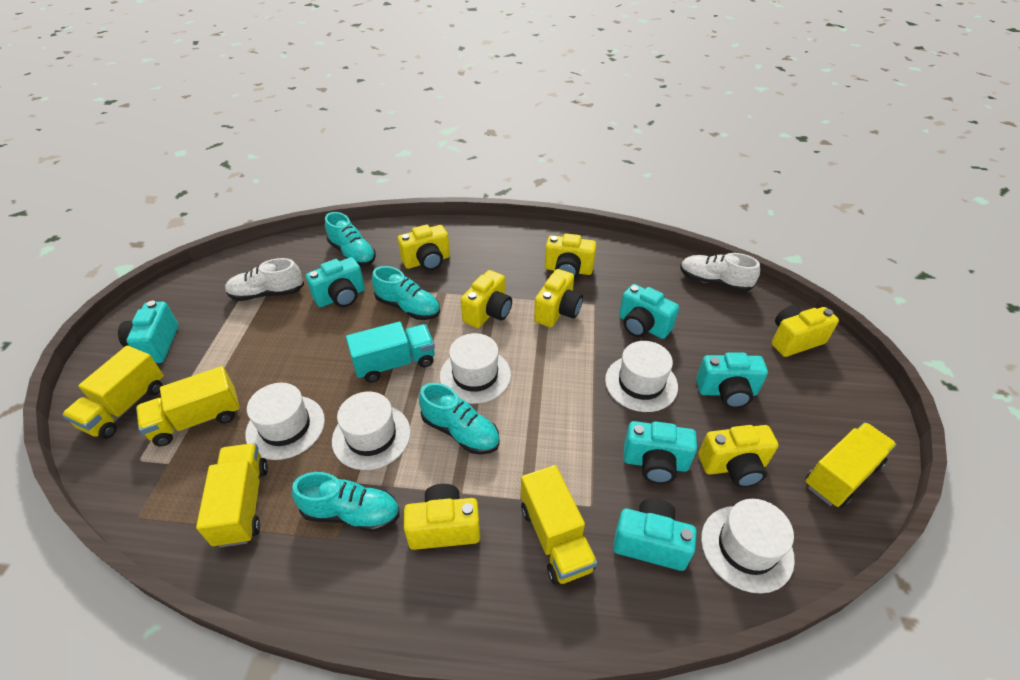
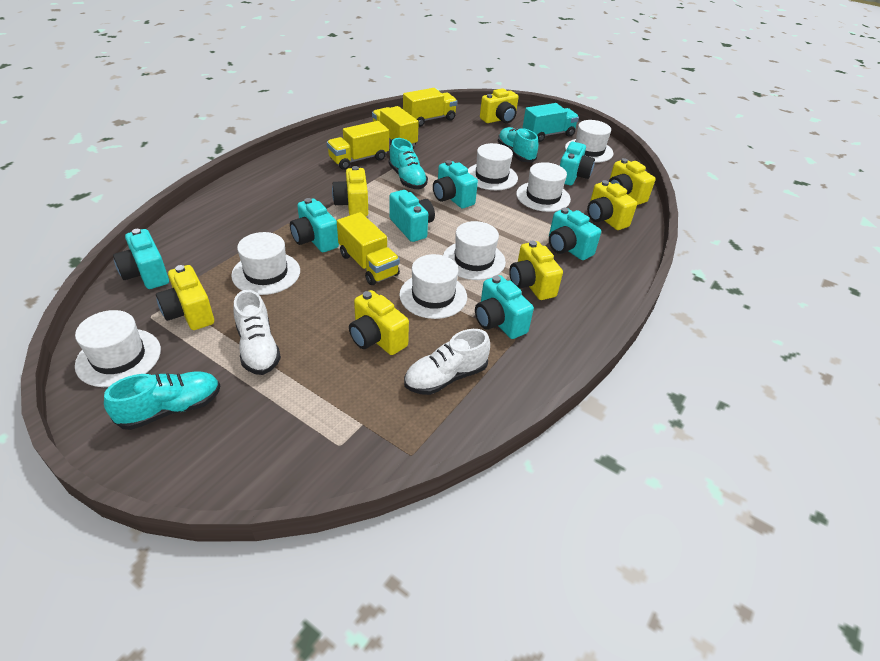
turquoise camera: [118,301,179,363] [306,257,365,307] [613,498,696,571] [619,284,679,339] [624,421,697,484] [696,352,768,408] = 6 -> [113,229,169,289] [290,198,339,252] [390,190,435,242] [433,160,478,208] [475,275,534,339] [549,208,601,260] [560,142,595,185] = 7
turquoise shoe: [292,472,400,532] [325,212,376,266] [372,266,440,320] [419,383,500,455] = 4 -> [104,371,220,430] [388,138,428,189] [498,127,538,162] = 3
white hat: [245,383,325,460] [332,391,411,470] [440,333,511,404] [605,341,678,412] [701,499,795,593] = 5 -> [75,310,161,387] [231,232,300,295] [399,254,467,319] [443,221,506,280] [468,143,518,190] [516,162,571,212] [565,120,613,163] = 7
yellow truck: [62,346,164,439] [136,366,240,446] [196,443,268,548] [521,465,597,585] [805,422,897,508] = 5 -> [327,121,389,170] [337,212,400,285] [372,106,419,146] [403,88,457,127] = 4

